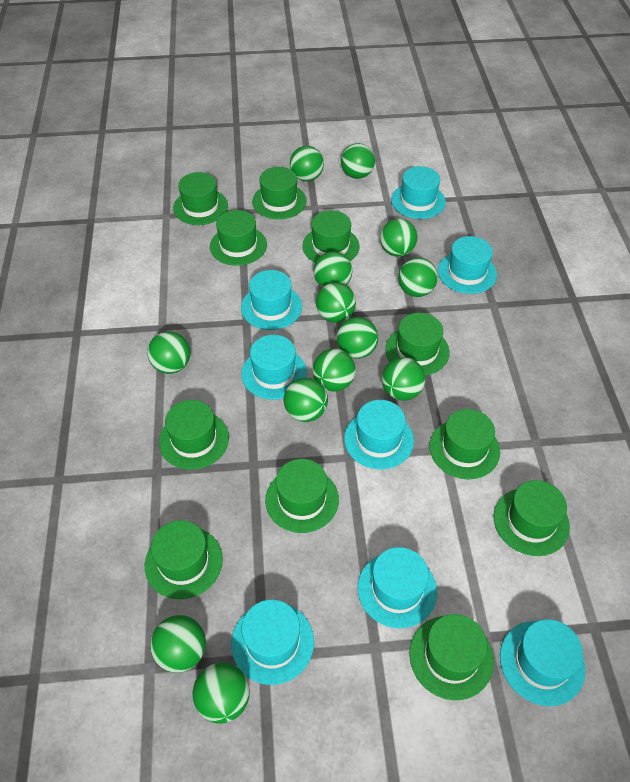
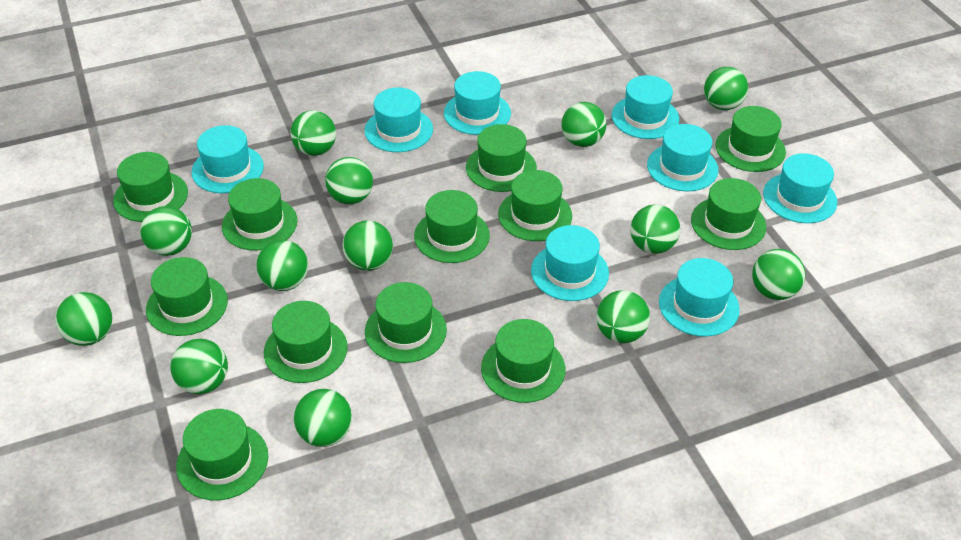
green hat: [145,520,223,599] [159,400,229,470] [173,172,228,225] [210,210,267,266] [252,167,307,219] [265,459,339,533] [302,210,360,263] [385,313,450,376] [409,614,494,700] [429,409,500,479] [494,480,570,556] = 11 -> [113,152,188,222] [146,257,228,336] [176,409,268,500] [222,178,297,250] [264,301,347,383] [365,282,447,363] [414,190,490,263] [466,124,537,192] [481,319,565,403] [498,170,572,241] [691,178,766,250] [715,106,786,172] = 12

